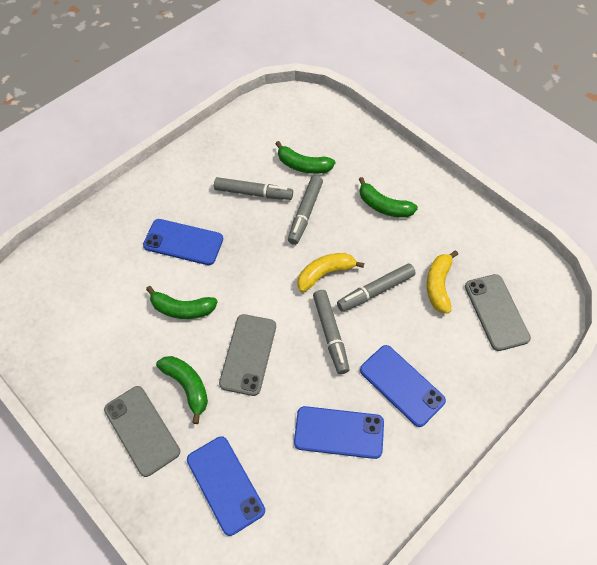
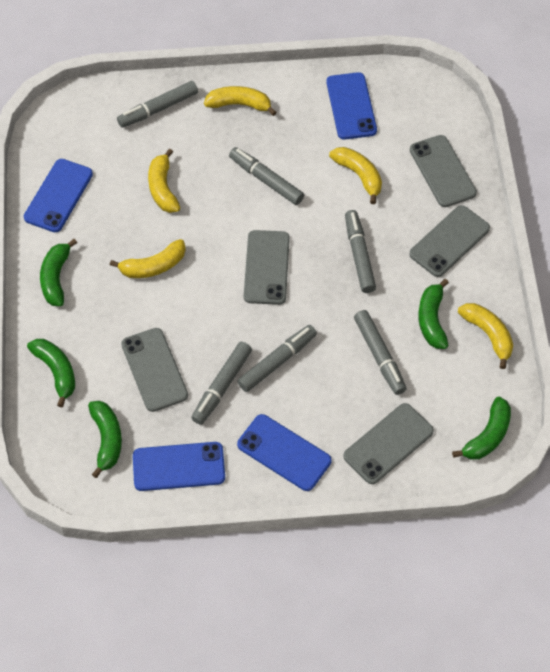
green banana: [146,286,218,319] [156,356,208,424] [275,141,335,174] [359,177,418,218] = 4 -> [27,339,75,407] [40,239,77,306] [88,401,122,478] [418,279,449,349] [452,397,511,460] = 5
grey marker: [214,177,293,200] [288,175,323,245] [313,290,350,374] [337,264,416,312] = 4 -> [117,81,198,128] [191,342,252,425] [229,147,304,205] [237,325,317,392] [345,210,376,293] [354,310,406,395] = 6
grey phone: [104,386,180,477] [219,314,276,396] [465,274,531,351] = 3 -> [121,328,188,412] [244,230,290,305] [343,403,434,484] [409,205,490,277] [410,135,477,207] = 5
yellow banana: [297,253,364,292] [427,250,458,314] = 2 -> [110,239,186,278] [148,148,180,213] [204,86,277,116] [329,147,382,204] [458,303,513,369] = 5

